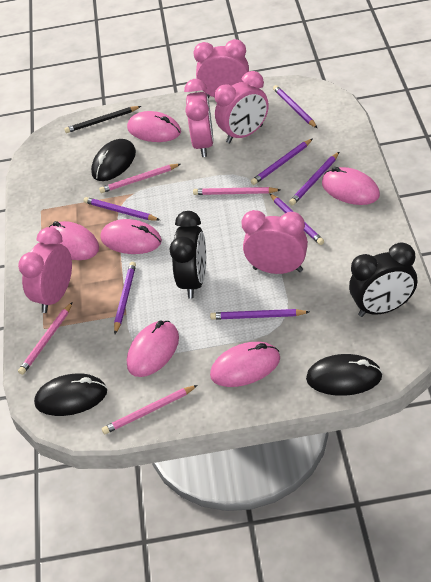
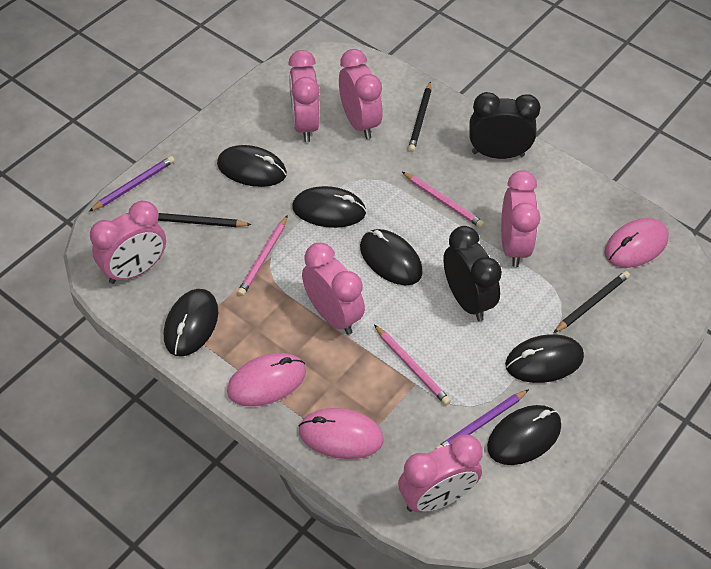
black mouse: [34,374,107,416] [91,139,136,181] [306,354,383,396] = 3 -> [164,289,218,357] [217,145,287,187] [292,186,366,228] [360,229,423,285] [487,405,561,465] [505,334,584,383] = 6
black pencil: [64,106,141,133] = 1 -> [158,213,252,227] [408,81,431,152] [554,271,630,333] = 3
pink clock: [18,227,72,313] [184,79,214,157] [193,39,249,98] [214,71,269,143] [242,210,308,274] = 5 -> [90,201,166,284] [288,50,320,142] [302,243,365,335] [339,49,383,139] [398,434,483,513] [501,170,540,267] = 6
pink mouse: [49,221,99,260] [101,219,162,254] [127,111,181,142] [127,321,179,377] [210,342,280,387] [322,167,380,205] = 6 -> [227,353,306,406] [299,408,384,459] [604,218,669,268] = 3
pink pencil: [18,303,72,375] [99,164,181,193] [102,385,198,434] [193,187,280,195] = 4 -> [237,215,288,296] [374,325,451,405] [402,172,484,228] = 3
purple pencil: [84,197,160,221] [114,262,136,334] [210,309,309,320] [251,139,313,185] [270,194,324,245] [273,85,317,128] [289,152,339,205] = 7 -> [89,156,175,211] [435,389,529,449] = 2

